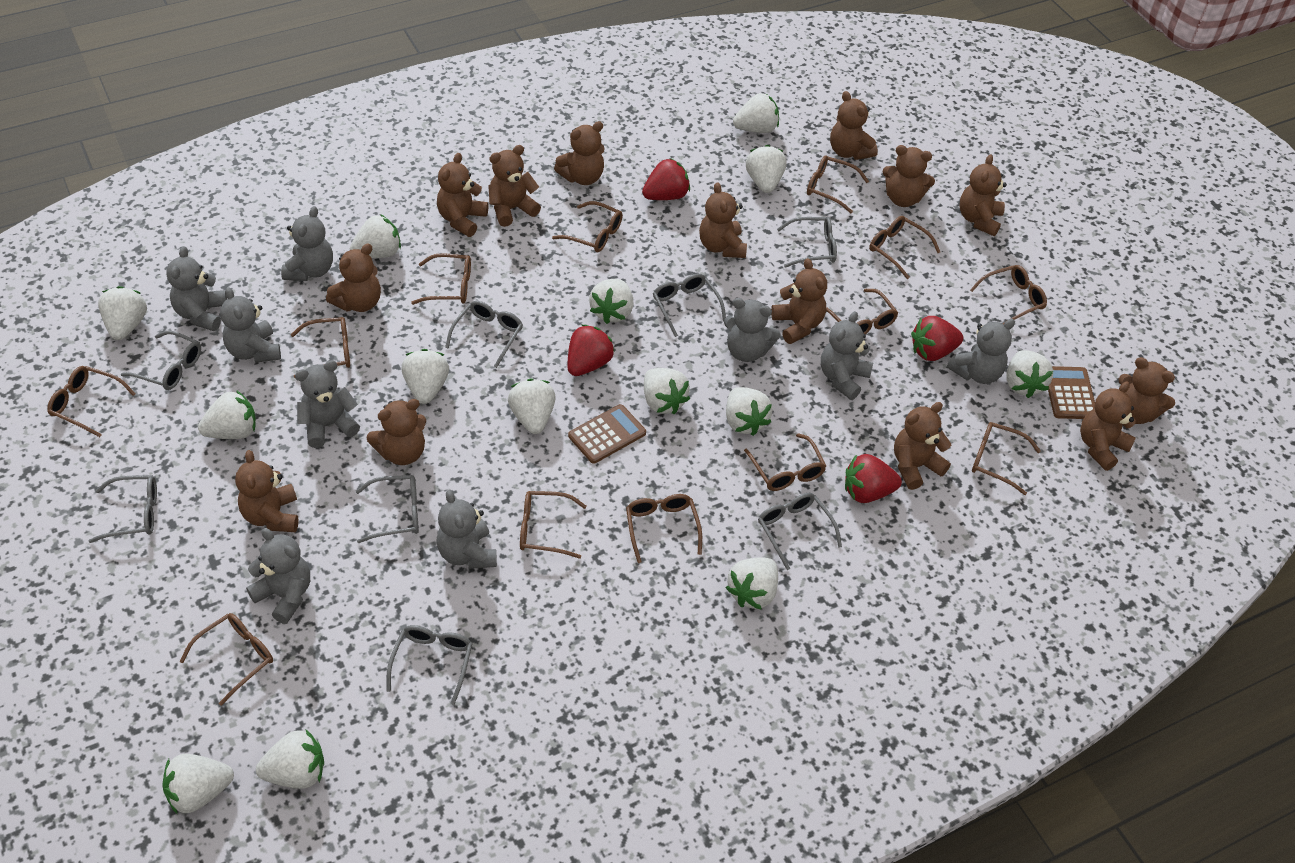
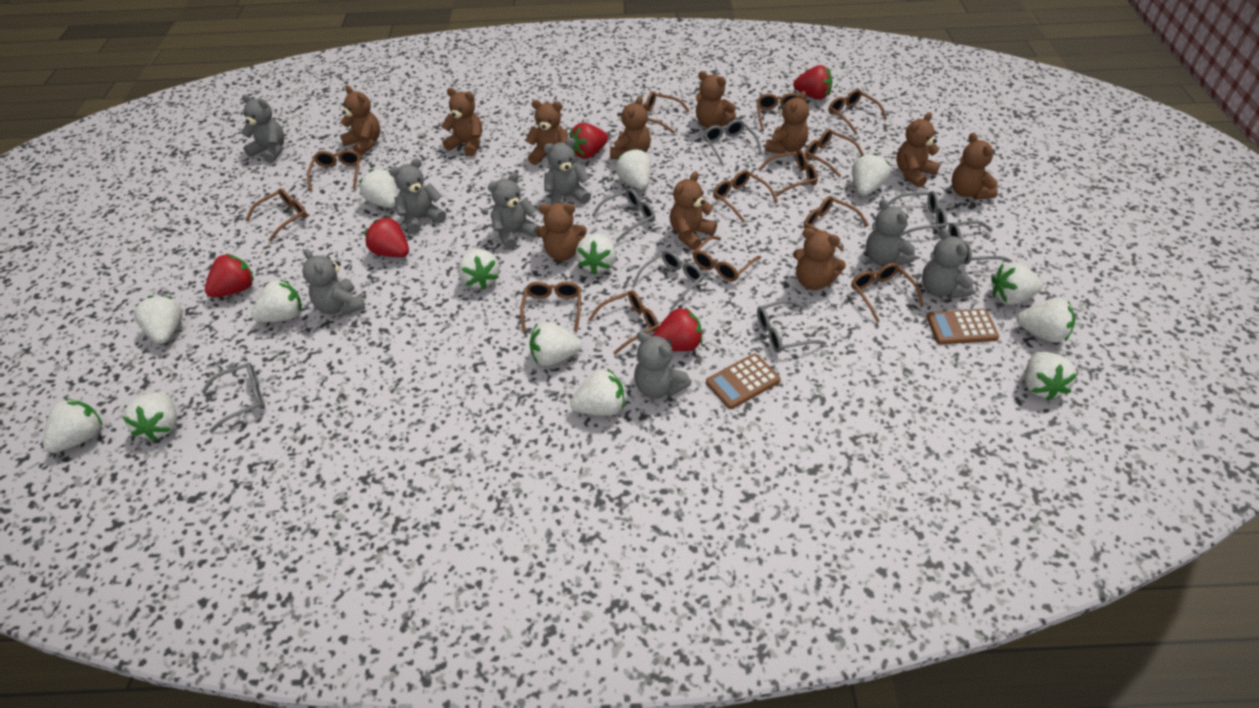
brown teddy bear: [235,450,299,532] [326,243,381,312] [367,399,426,465] [437,153,488,237] [488,145,541,227] [554,121,605,185] [699,182,747,258] [771,258,827,344] [830,91,878,160] [883,145,935,207] [894,402,951,490] [959,154,1007,236] [1080,381,1136,471] [1119,357,1175,424] = 14 -> [340,86,380,156] [441,88,482,156] [526,100,568,165] [536,203,587,261] [610,96,651,159] [670,172,717,250] [696,71,736,128] [765,91,809,154] [793,228,846,290] [896,112,940,188] [952,133,998,200] = 11
grey glasses: [89,475,157,543] [121,331,201,390] [356,475,419,543] [386,625,473,705] [445,301,523,368] [653,274,726,337] [758,493,842,570] [777,217,837,268] = 8 -> [201,362,265,433] [591,188,655,242] [632,250,704,311] [703,119,762,165] [757,300,826,353] [888,191,947,236] [948,220,1013,264] = 7
grey teddy bear: [166,246,227,331] [220,287,281,363] [246,528,310,624] [281,206,333,281] [295,360,360,448] [437,490,497,569] [724,298,781,362] [821,311,873,400] [947,319,1015,384] = 9 -> [241,95,284,163] [302,249,365,315] [389,158,446,234] [488,172,540,250] [544,138,591,204] [634,331,691,398] [866,199,915,266] [922,228,974,299] = 8
red strawberry: [568,325,615,376] [642,158,690,200] [845,454,902,503] [911,316,963,361] = 4 -> [205,254,254,298] [365,217,409,257] [570,123,608,159] [653,307,702,351] [793,65,832,100] = 5

